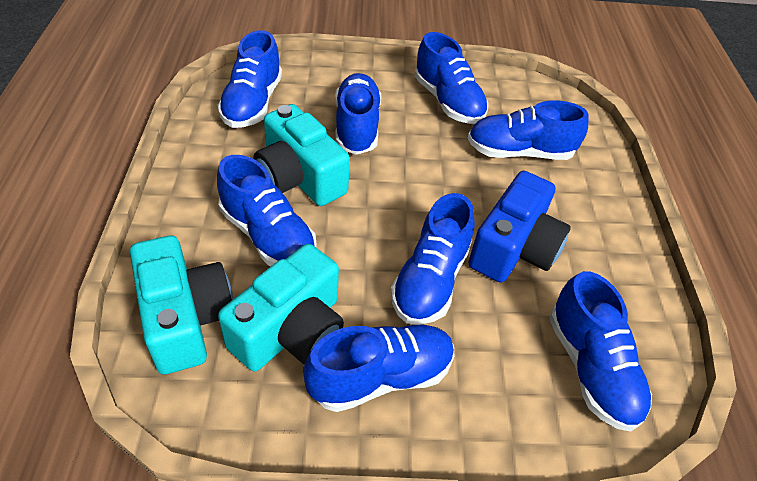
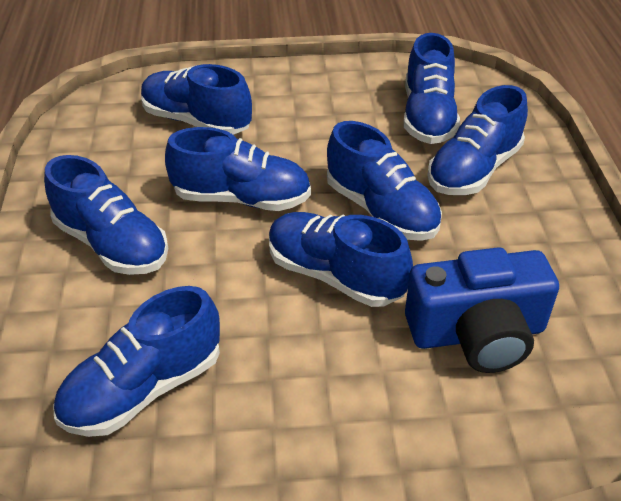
turquoise camera: [130,235,233,375] [218,244,344,371] [253,104,350,206] = 3 -> none = 0

